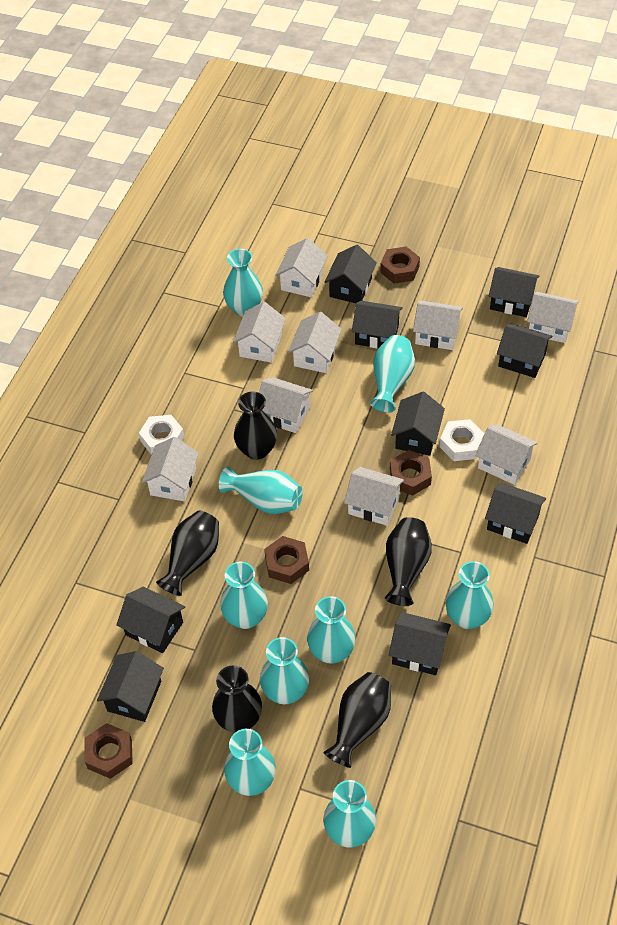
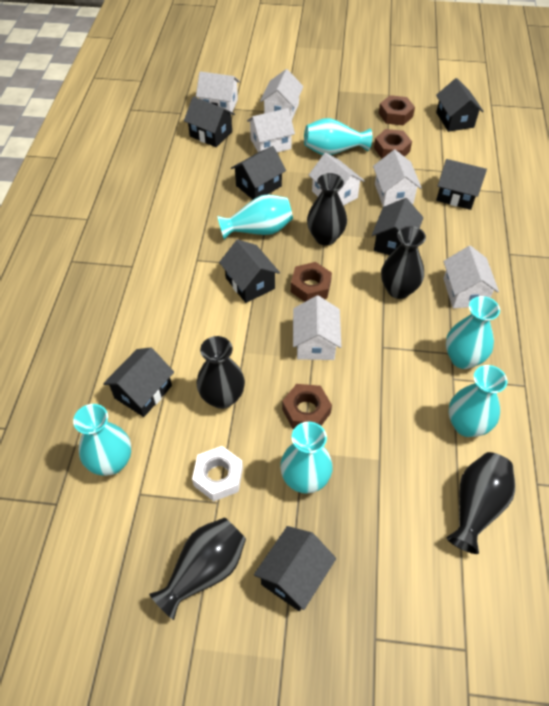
black house: [97,651,164,722] [116,587,185,653] [325,245,377,303] [352,301,403,348] [389,612,451,675] [391,392,445,456] [485,482,546,544] [489,267,539,317] [497,323,552,378] = 9 -> [103,347,174,417] [184,96,235,147] [219,239,280,303] [231,146,286,200] [254,526,336,611] [372,198,423,255] [436,78,483,132] [436,159,487,210] = 8
turquoise vase: [219,466,303,514] [220,562,268,629] [223,249,263,317] [224,729,276,796] [260,637,309,704] [307,596,356,664] [323,780,376,847] [370,335,415,412] [446,561,494,629] = 9 -> [73,404,131,476] [217,194,293,240] [280,422,333,494] [304,118,372,155] [446,296,500,369] [448,365,507,437] = 6
white house: [142,437,199,501] [233,302,286,363] [259,377,313,433] [275,238,327,297] [288,312,342,373] [344,467,404,526] [413,300,463,350] [475,424,538,485] [527,292,579,343] = 9 -> [196,71,240,114] [247,108,295,152] [260,69,304,120] [293,295,341,360] [309,153,365,206] [373,150,422,207] [443,246,499,308] = 7
white nut: [139,415,184,455] [439,419,484,461] = 2 -> [192,446,243,501] = 1

